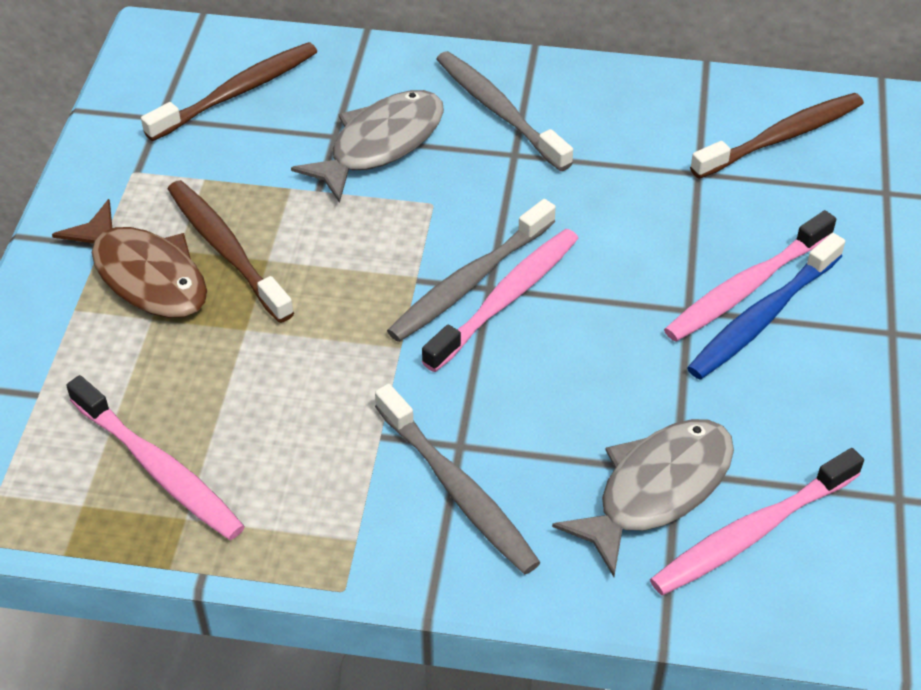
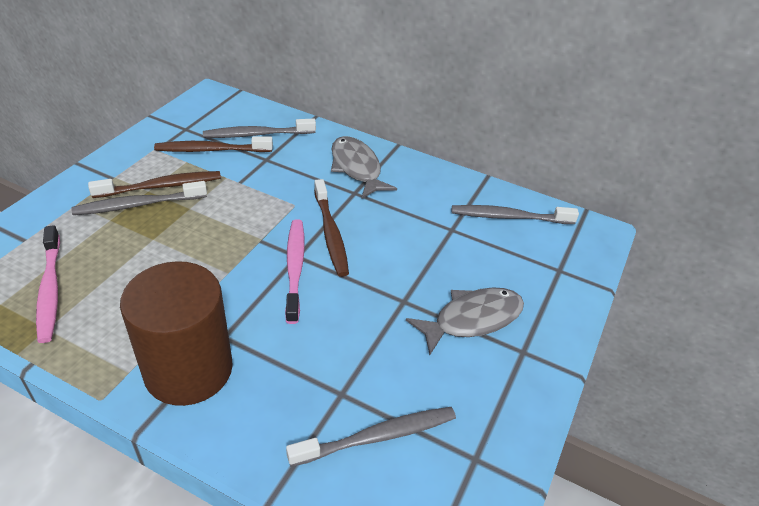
blue toothbrush: [687,233,845,380] = 1 -> none = 0
brown cylinder: none = 0 -> [120,261,233,406] = 1
brown fish: [52,199,207,318] = 1 -> none = 0
grey toothbrush: [375,384,541,574] [387,199,556,342] [436,51,573,171] = 3 -> [71,181,207,215] [203,118,316,138] [286,407,456,467] [452,205,579,224] = 4
pink toothbrush: [66,375,245,540] [422,229,579,372] [650,448,864,595] [664,210,836,342] = 4 -> [36,225,60,343] [285,219,305,324] = 2

